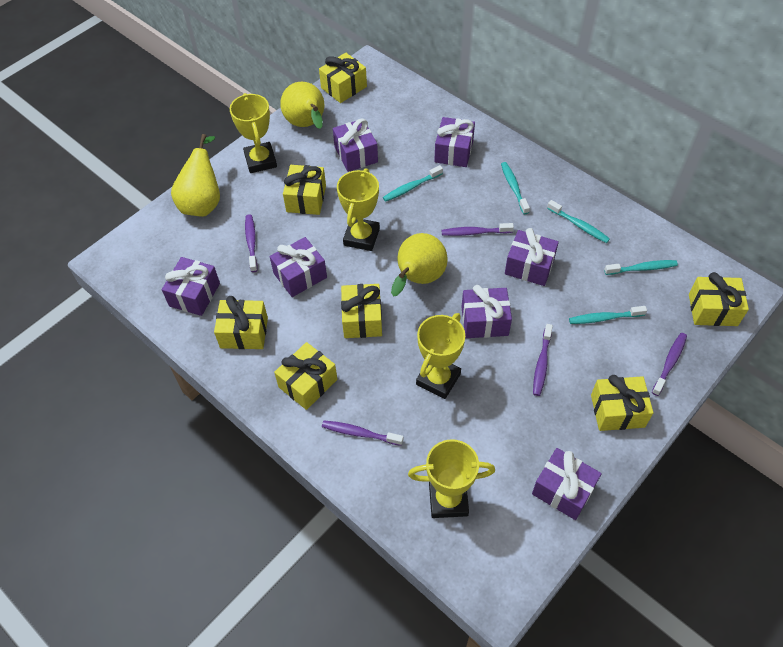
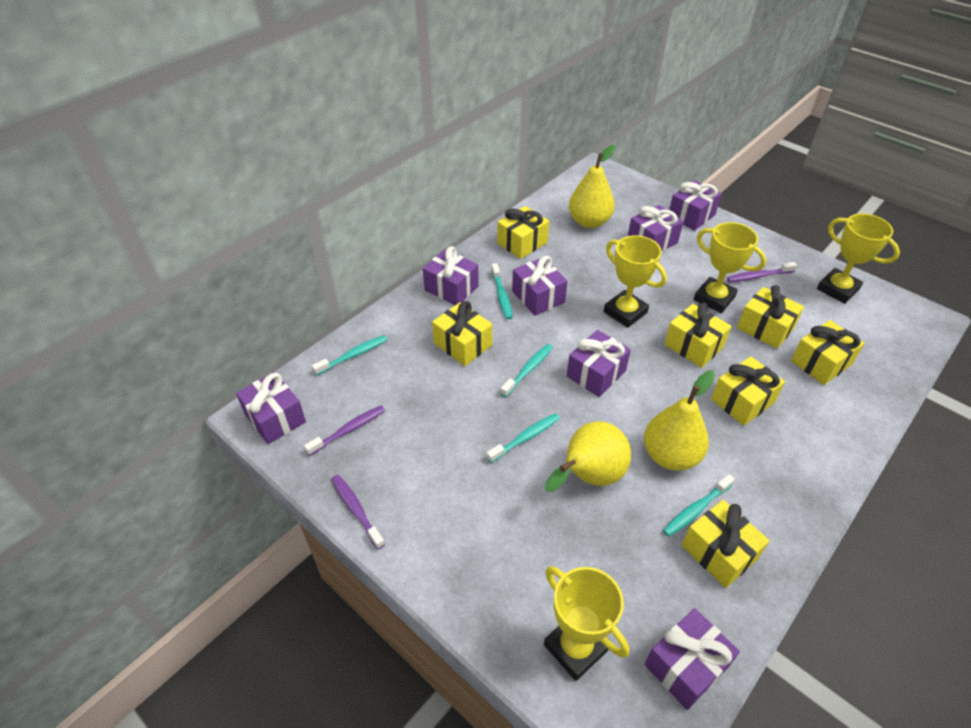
purple toothbrush: [245,214,258,272] [322,421,403,446] [441,223,514,236] [533,324,553,396] [652,333,687,396] = 5 -> [304,405,385,456] [331,475,385,549] [727,262,797,282] = 3

